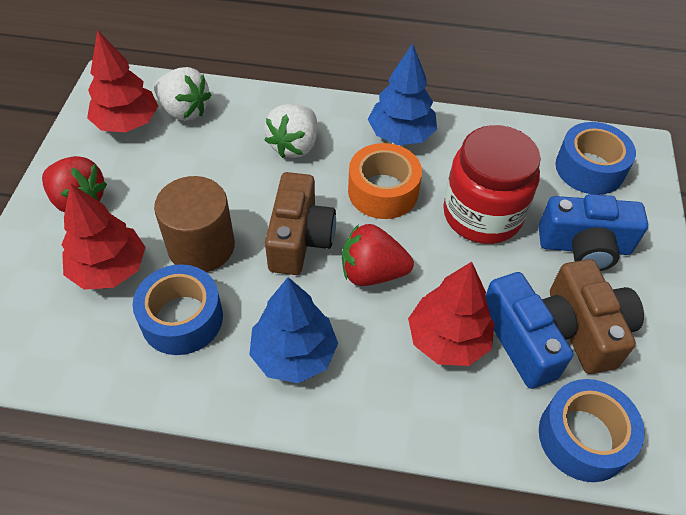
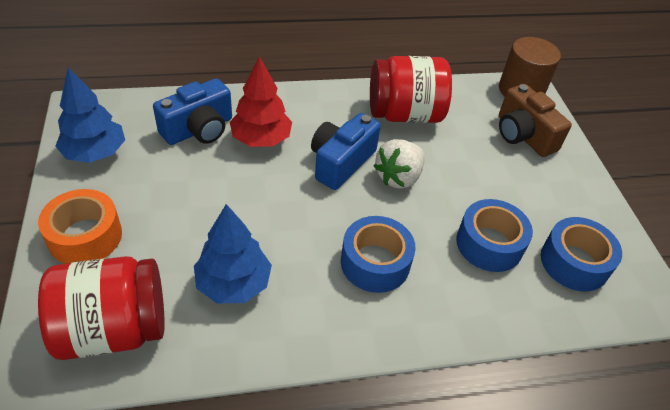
brown camera: [265,172,336,275] [550,259,644,374] = 2 -> [499,84,572,157] = 1
red jar: [443,125,541,244] = 1 -> [38,256,165,360] [370,56,452,123] = 2
red strawberry: [42,156,107,213] [342,224,414,286] = 2 -> none = 0
red tree: [61,183,146,290] [87,30,158,132] [408,262,495,366] = 3 -> [230,56,292,147] = 1
white strawberry: [154,67,211,121] [264,104,317,158] = 2 -> [374,139,425,189] = 1

